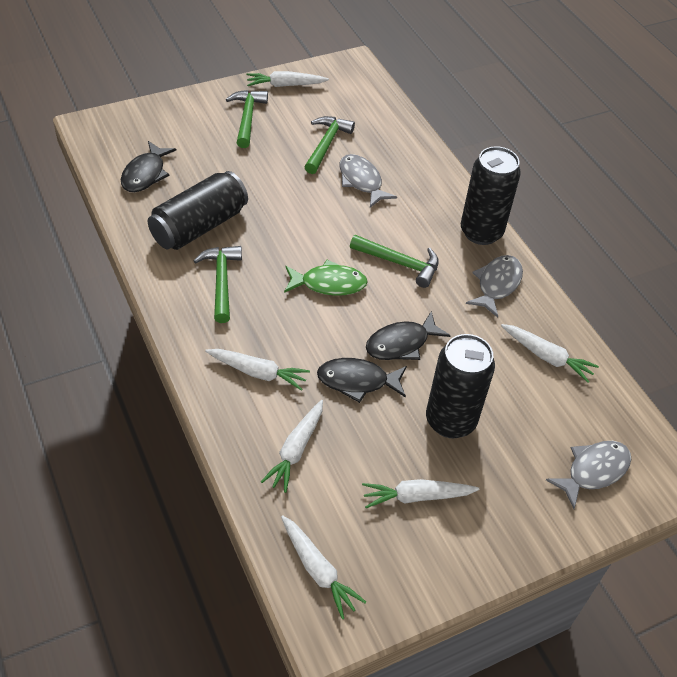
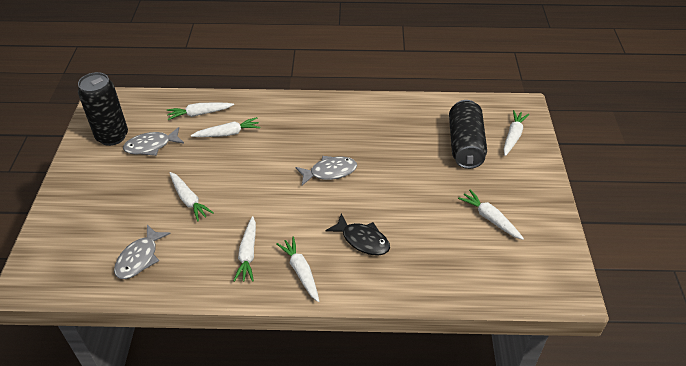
black can: [148,171,248,250] [426,334,495,438] [461,146,521,245] = 3 -> [78,72,128,146] [449,100,487,169] = 2
black fish: [121,141,176,192] [317,358,407,403] [366,311,451,360] = 3 -> [325,213,390,256] = 1
green fish: [284,260,368,296] = 1 -> none = 0
green hammer: [194,246,242,323] [226,90,268,148] [305,116,355,174] [350,235,439,288] = 4 -> none = 0
white carrot: [205,349,310,391] [247,71,329,87] [261,400,323,493] [281,515,366,619] [362,479,479,508] [501,324,599,383] = 6 -> [167,103,234,120] [169,172,214,222] [191,117,260,137] [233,216,256,282] [276,237,319,302] [458,190,524,240] [503,110,529,156] = 7

